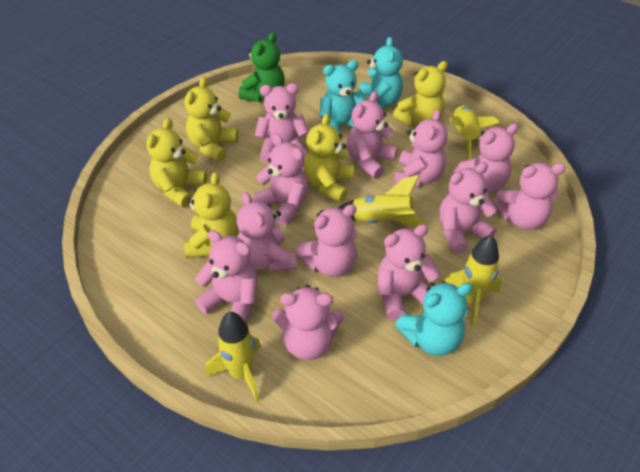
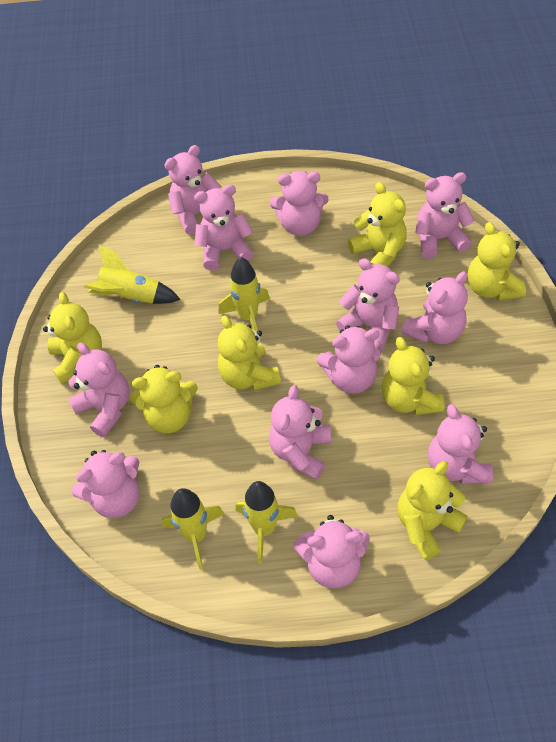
green teddy bear: [239,32,285,102] = 1 -> none = 0
turquoise teddy bear: [320,60,366,134] [359,37,403,110] [395,282,473,356] = 3 -> none = 0
yellow teddy bear: [146,118,207,208] [184,172,238,258] [185,77,238,162] [303,114,354,202] [393,61,448,127] = 5 -> [43,292,102,385] [130,365,198,433] [218,315,281,390] [348,182,407,267] [382,337,445,415] [398,461,468,560] [468,222,526,301] = 7

